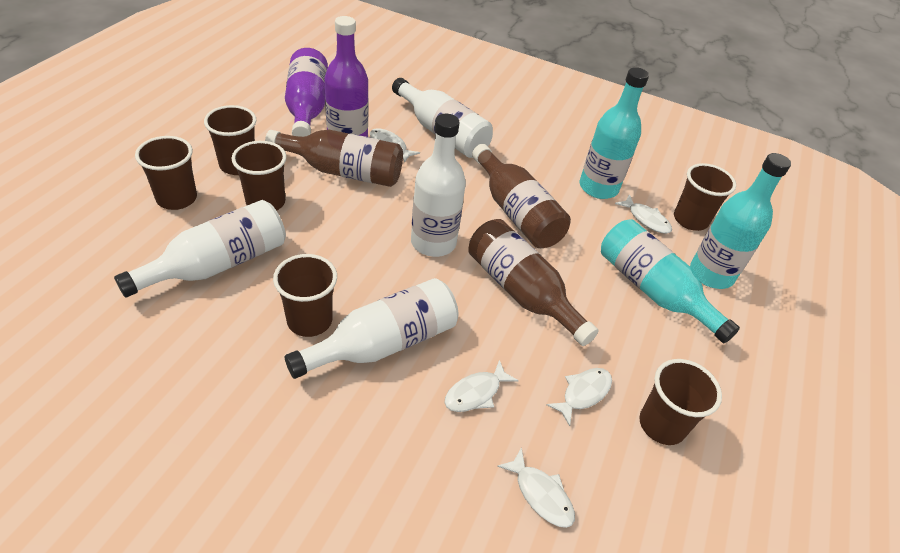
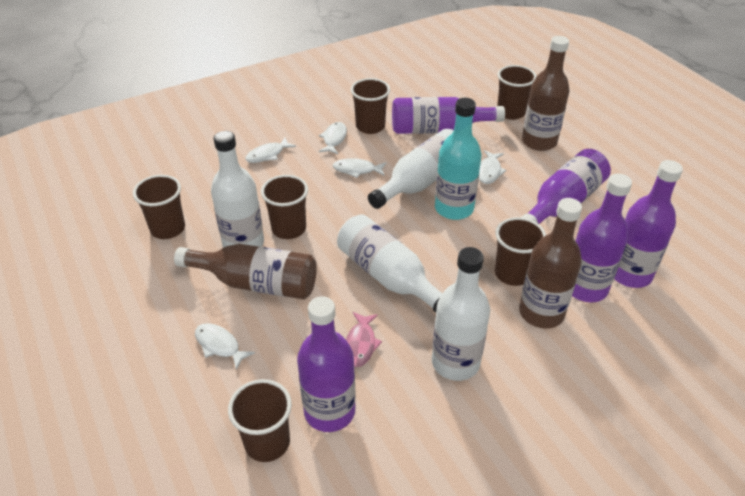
pink fish: none = 0 -> [346,312,382,367] = 1
purple bottle: [285,48,328,137] [324,16,369,137] = 2 -> [297,296,356,432] [392,97,505,134] [521,149,611,224] [572,174,632,302] [614,160,683,288] = 5
turquoise bottle: [580,67,649,199] [601,219,740,343] [690,153,791,289] = 3 -> [435,98,481,220] = 1

